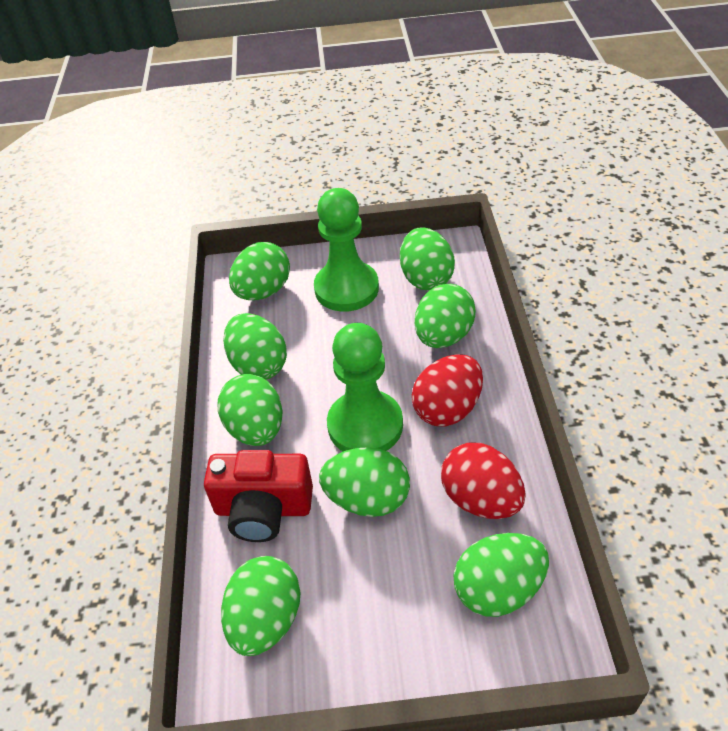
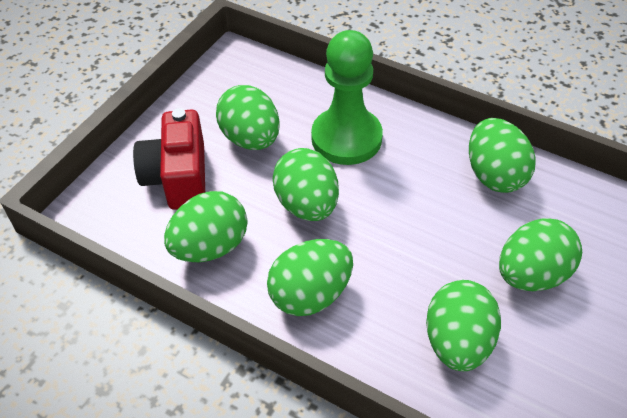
green egg: [218,374,283,446] [221,556,301,656] [223,313,287,380] [229,242,290,300] [319,447,410,517] [400,227,455,290] [415,284,476,348] [454,533,549,617] = 8 -> [164,191,247,262] [216,85,280,150] [267,239,353,316] [272,148,339,221] [426,280,501,371] [469,118,536,193] [499,218,582,291] = 7
green pawn: [314,188,379,312] [327,323,403,451] = 2 -> [311,30,383,165] = 1
red egg: [412,354,483,427] [441,442,526,519] = 2 -> none = 0

